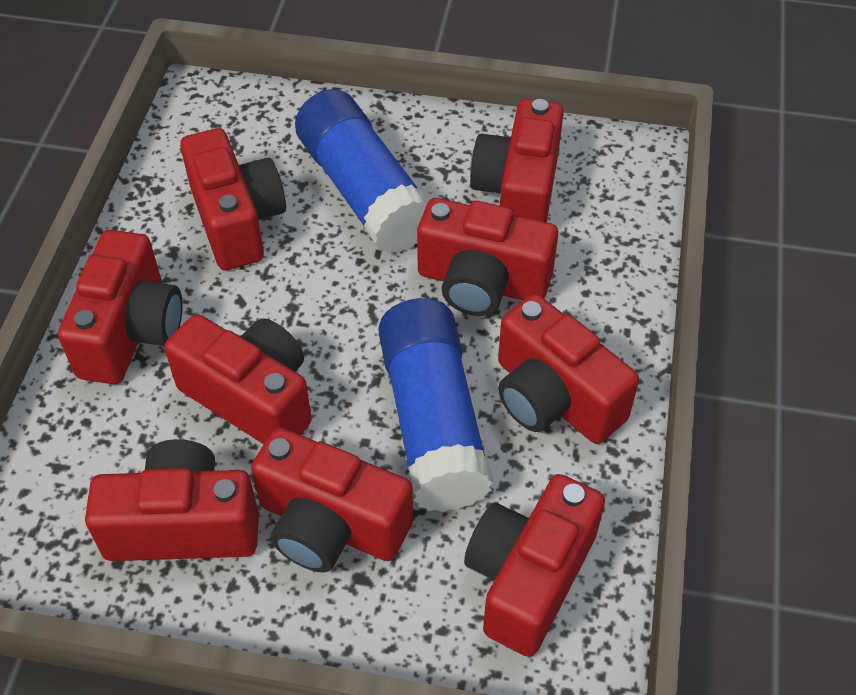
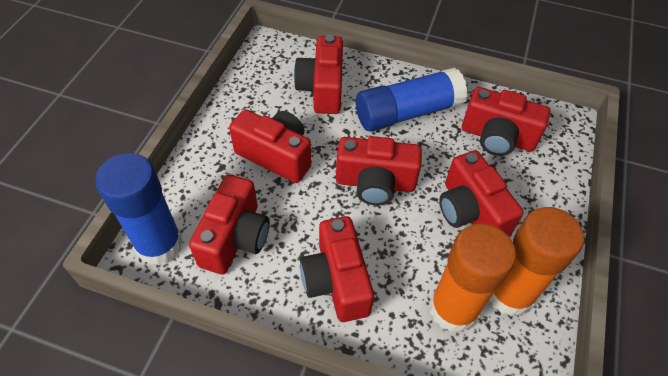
orange glue stick: none = 0 -> [429,224,516,333] [489,207,584,316] = 2
red camera: [58,230,183,384] [85,439,259,561] [164,314,312,444] [180,128,286,270] [251,428,413,573] [417,198,558,316] [464,474,605,657] [470,99,564,222] [498,294,639,444] = 9 -> [189,175,270,275] [229,109,311,183] [294,35,343,114] [300,216,374,322] [336,136,422,205] [439,150,524,236] [462,87,550,156] = 7

